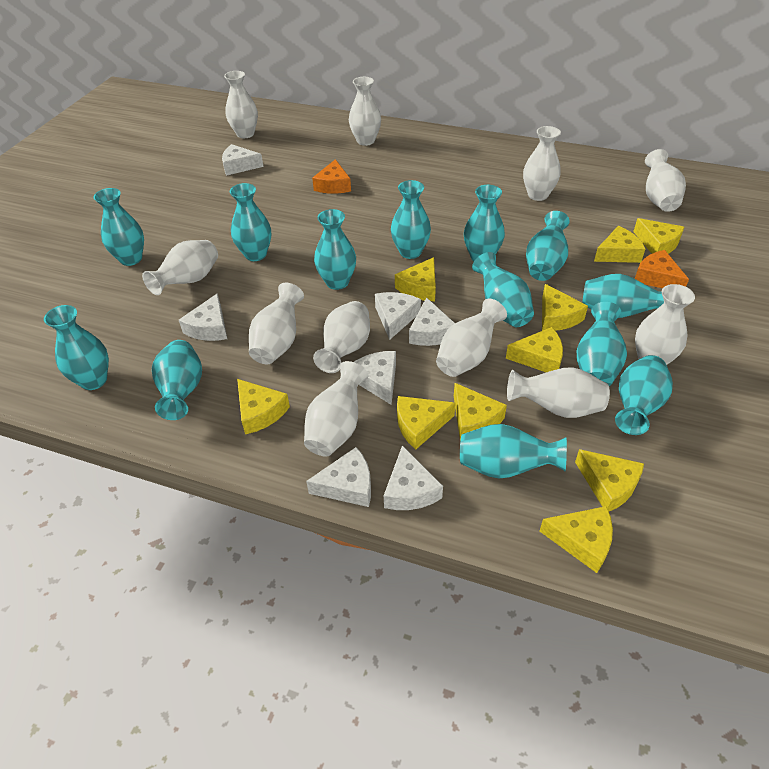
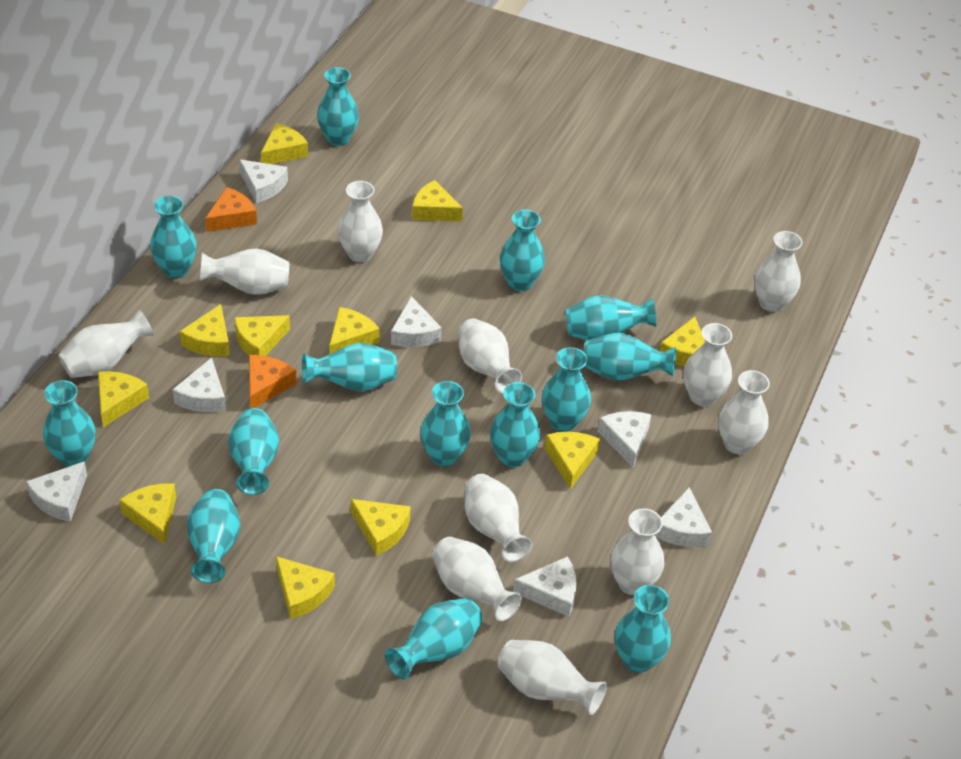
turquoise vase: [44,305,109,390] [94,188,144,266] [152,340,202,420] [230,183,271,261] [314,209,356,290] [391,180,431,259] [460,424,567,479] [464,185,505,261] [472,252,534,327] [526,211,570,281] [577,302,627,386] [583,274,664,318] [615,355,673,435] = 13 -> [43,380,96,467] [150,195,197,278] [186,489,240,583] [228,408,279,495] [302,343,397,391] [317,67,359,146] [385,598,483,680] [420,381,471,467] [490,382,540,468] [500,209,545,291] [542,347,591,432] [565,295,656,340] [584,333,676,381] [615,585,671,673] = 14
yellow cheese: [237,379,290,434] [395,257,436,301] [397,396,456,449] [454,383,507,441] [506,327,563,372] [540,506,613,573] [542,284,588,331] [575,449,644,511] [594,226,645,263] [633,218,684,254] = 10 -> [98,371,149,427] [119,483,176,545] [180,304,230,356] [234,315,290,356] [261,123,308,164] [276,556,335,619] [329,307,380,354] [351,499,411,556] [412,180,463,222] [545,432,600,489] [659,317,705,367] = 11

